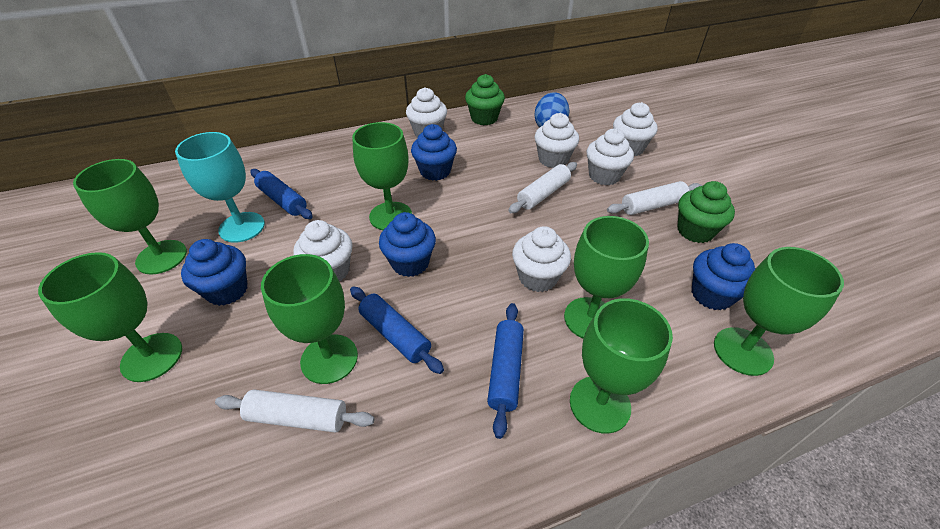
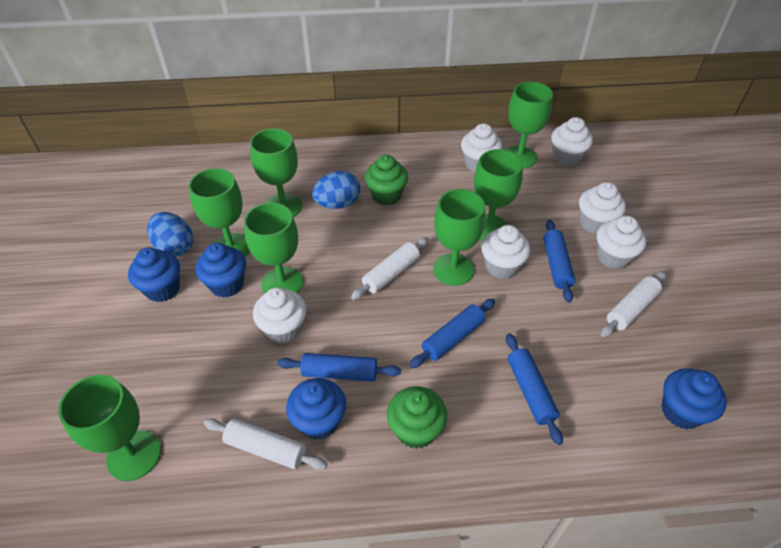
blue egg: [534,92,570,128] = 1 -> [147,212,193,257] [312,171,360,209] = 2
blue rolling pin: [250,169,313,219] [350,286,444,374] [487,303,524,439] = 3 -> [277,353,401,382] [409,299,495,368] [506,333,563,445] [543,220,575,302] = 4
turquoise goblet: [175,132,265,243] = 1 -> none = 0

